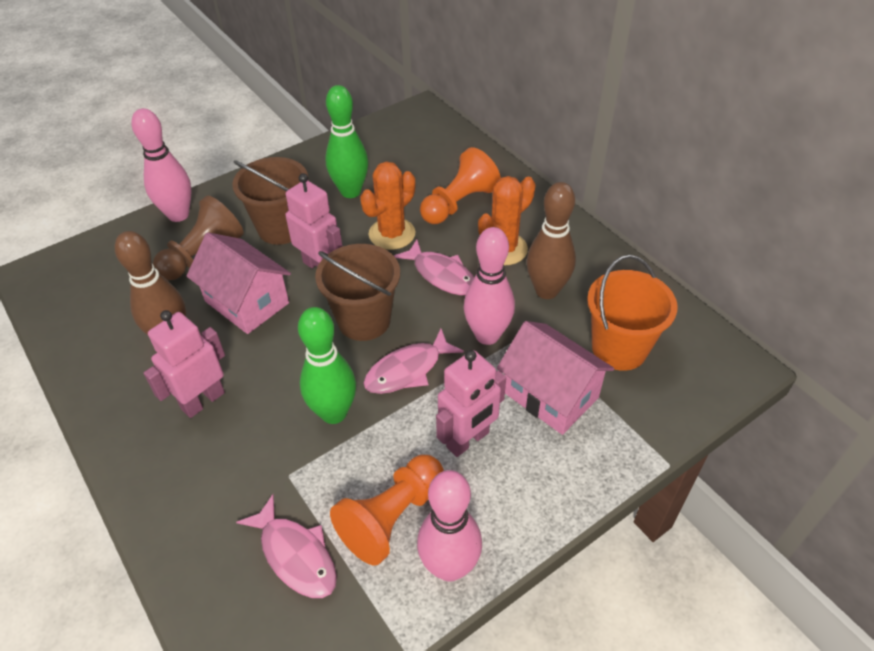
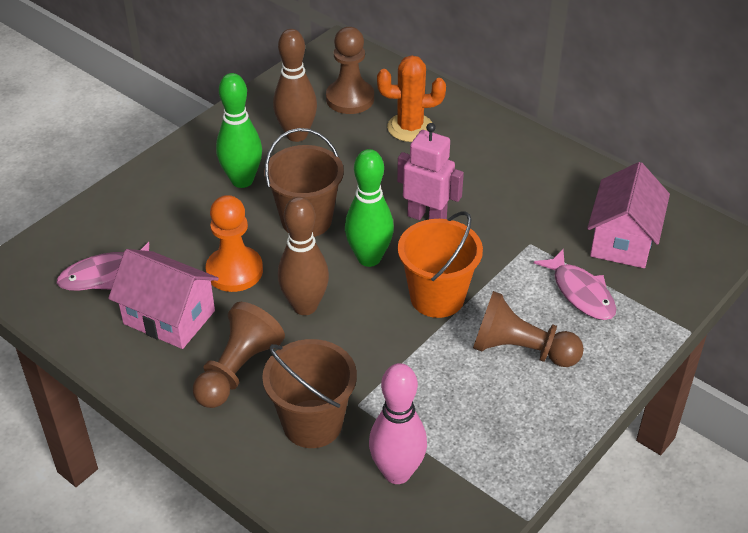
brown pawn: [153,195,244,280] = 1 -> [193,302,285,408] [326,27,374,114] [473,291,584,367] = 3
orange cactus: [360,161,415,250] [478,176,536,265] = 2 -> [377,55,446,142] = 1
orange pawn: [330,455,444,565] [420,147,501,224] = 2 -> [206,195,263,292] = 1
pink bowling pin: [132,108,192,222] [417,470,482,582] [464,227,515,345] = 3 -> [369,363,427,484] = 1
pink fish: [236,494,337,598] [363,329,464,394] [394,239,474,296] = 3 -> [57,242,149,291] [534,249,616,320] = 2
pink robot: [144,310,225,418] [285,173,343,268] [436,350,506,457] = 3 -> [397,123,464,220] = 1

